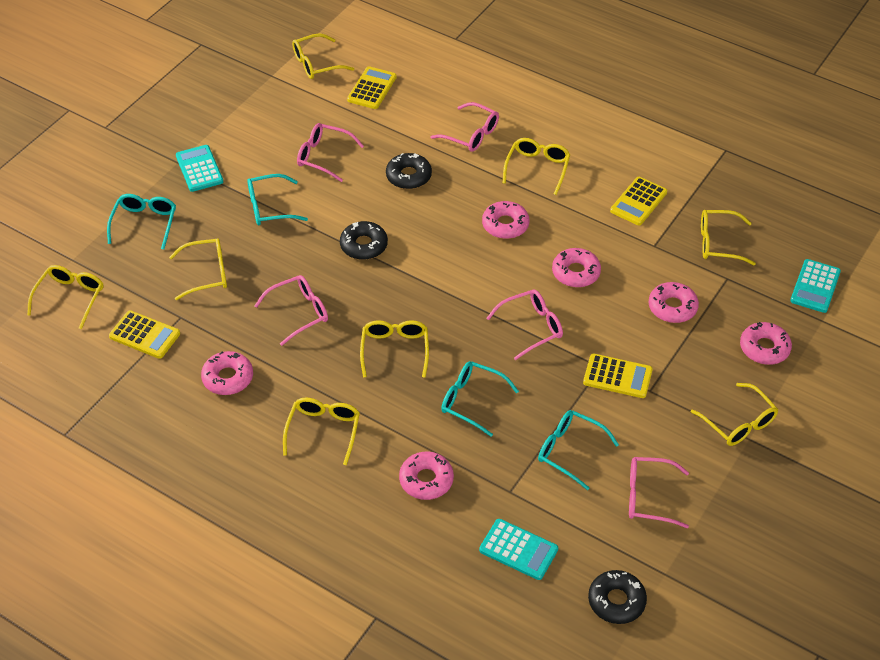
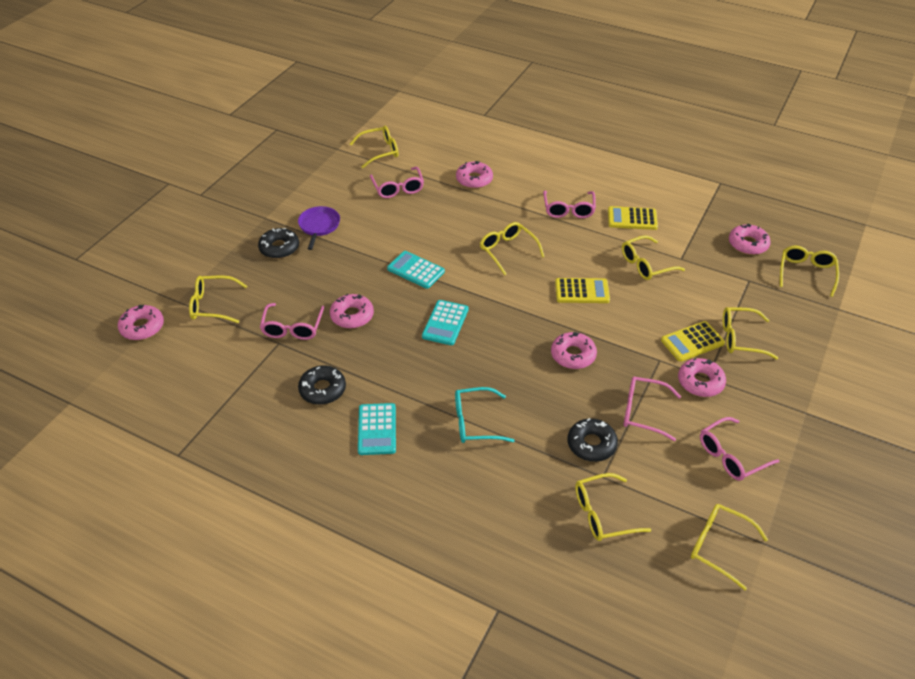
purple pan: none = 0 -> [298,206,340,250] = 1
turquoise glasses: [107,194,176,250] [247,174,308,225] [441,361,519,437] [538,410,619,490] = 4 -> [455,387,515,443] = 1
yellow calculator: [109,310,180,359] [347,66,397,109] [583,354,653,398] [610,177,667,226] = 4 -> [555,278,610,303] [608,206,658,230] [661,321,725,362] = 3

